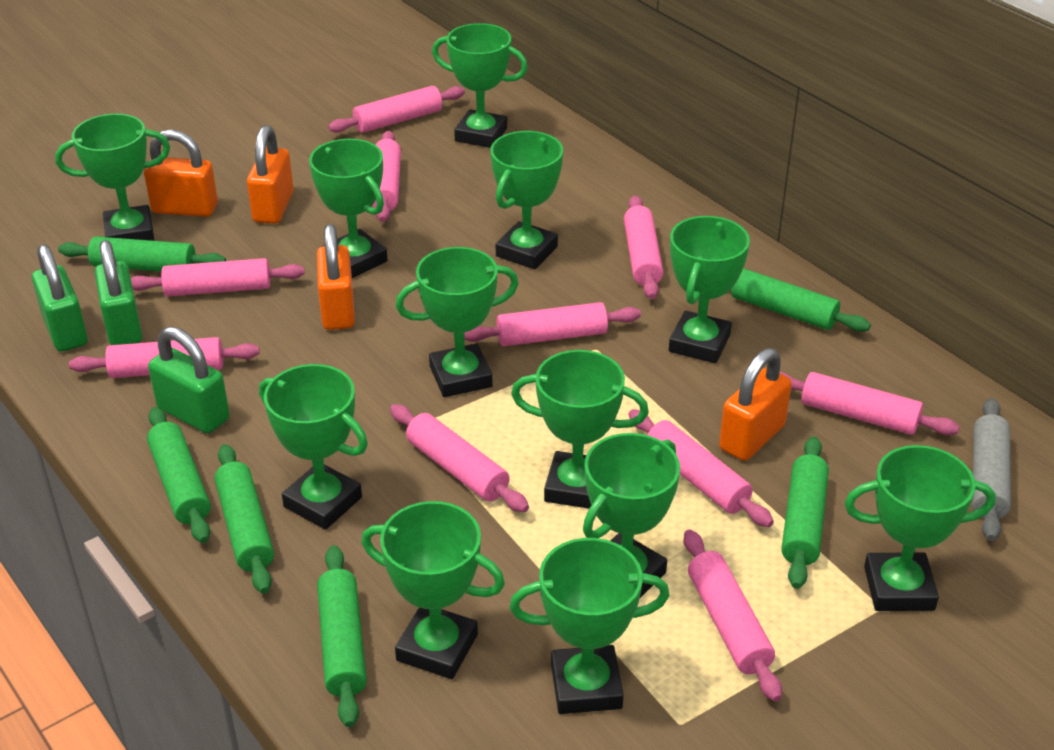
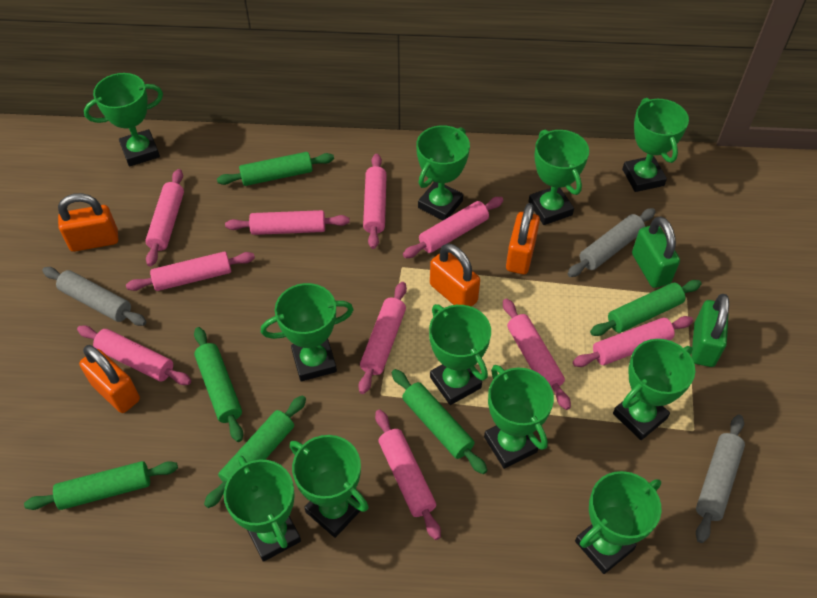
green padlock: [32,244,88,352] [95,240,142,345] [148,326,230,434] = 3 -> [632,216,680,288] [691,294,729,367] = 2
green trophy: [55,114,170,241] [259,364,368,530] [309,139,388,278] [362,501,505,679] [396,247,519,397] [432,23,528,148] [490,131,563,269] [510,538,670,714] [511,350,649,509] [583,433,680,598] [669,216,750,363] [845,445,996,611] = 12 -> [84,73,163,167] [224,455,301,562] [261,283,354,381] [290,435,369,538] [416,125,470,220] [429,304,491,405] [484,365,554,469] [528,130,589,225] [575,471,661,574] [613,339,695,440] [622,98,689,192] = 11
grey rolling pin: [972,398,1011,541] = 1 -> [42,267,146,326] [568,208,656,277] [696,414,745,543] = 3

